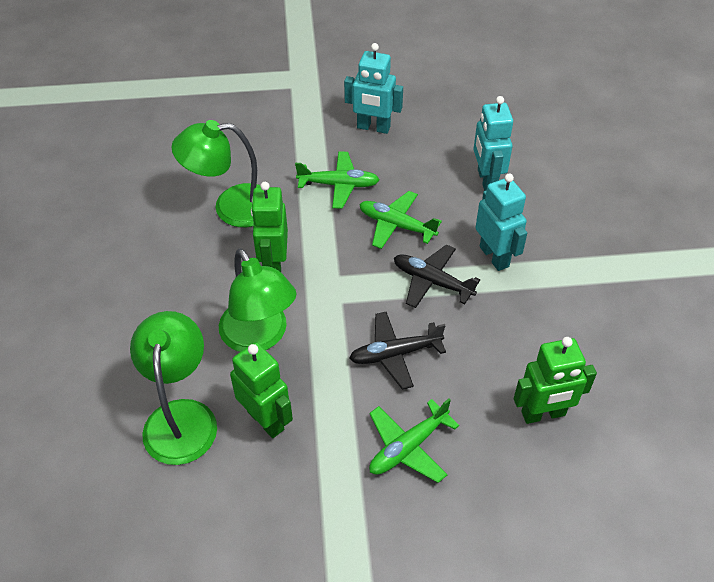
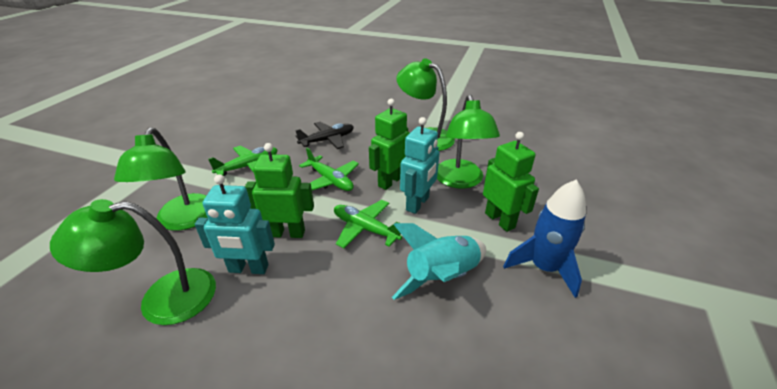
black plane: [349,312,446,389] [394,244,480,308] = 2 -> [295,122,354,149] = 1
blue rocket: none = 0 -> [503,180,586,298] = 1
green lamp: [130,311,217,465] [172,120,260,227] [219,248,296,352] = 3 -> [50,199,216,325] [114,127,208,231] [396,58,455,151] [437,95,500,189] = 4
turquoise robot: [344,43,403,134] [473,96,513,191] [475,174,527,271] = 3 -> [195,174,275,274] [400,117,439,214] = 2
turquoise rocket: none = 0 -> [392,223,486,300] = 1

